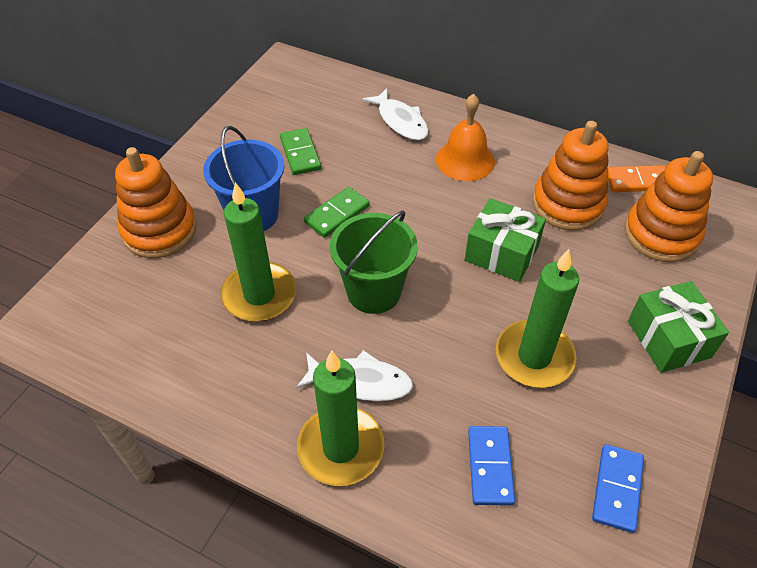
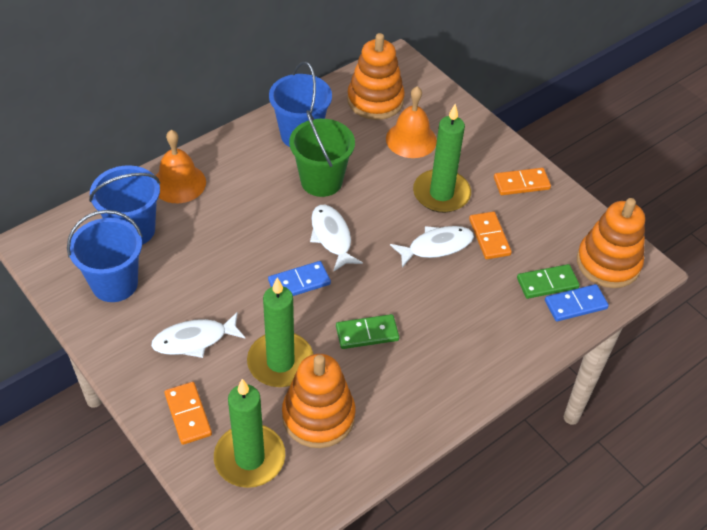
blue bucket: [203,126,285,231] = 1 -> [67,210,142,302] [89,165,160,245] [269,62,332,147] = 3
green gift: [465,198,546,282] [628,281,729,373] = 2 -> none = 0
orange bell: [436,94,495,181] = 1 -> [156,130,206,203] [386,86,437,158] = 2
orange domino: [607,165,666,192] = 1 -> [164,382,212,445] [469,211,512,259] [494,168,551,195] = 3
white fish: [296,350,413,401] [362,88,429,140] = 2 -> [151,312,246,358] [310,205,363,272] [390,226,474,268] = 3

